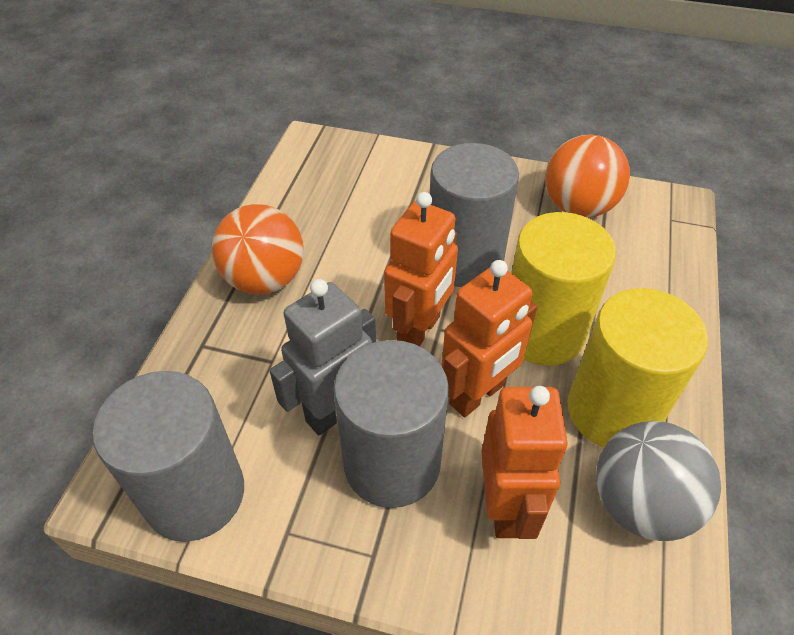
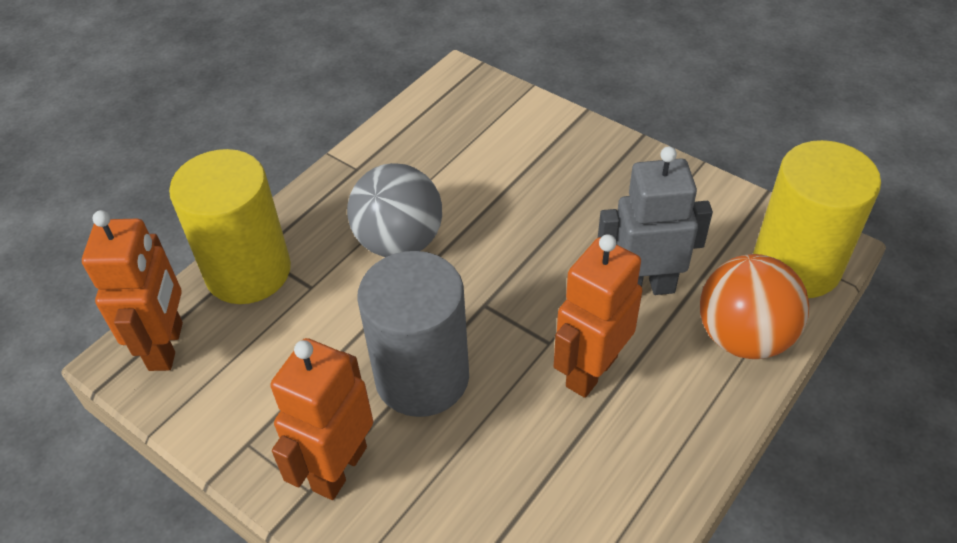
grey cylinder: [92,371,244,542] [334,340,449,508] [430,143,519,287] = 3 -> [357,251,469,417] = 1
orange ball: [212,204,304,295] [545,134,630,218] = 2 -> [700,254,809,359] = 1

